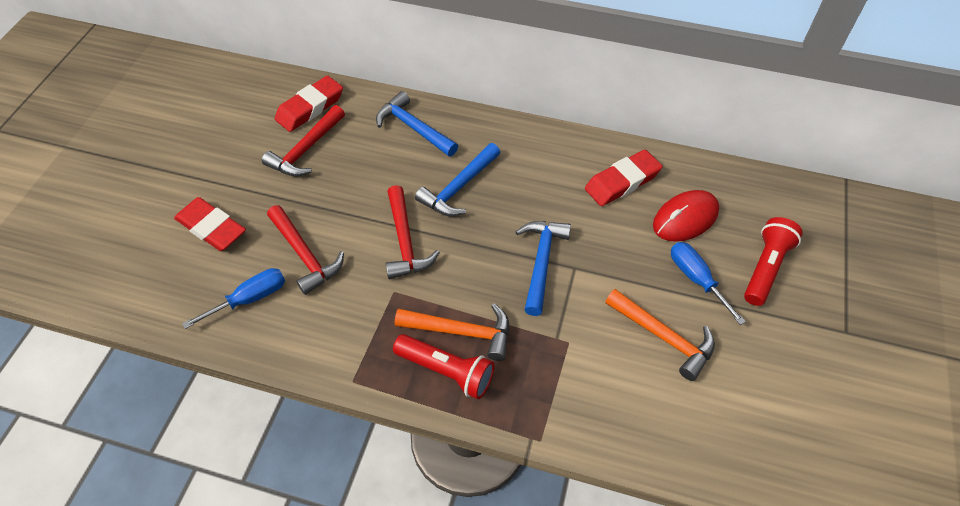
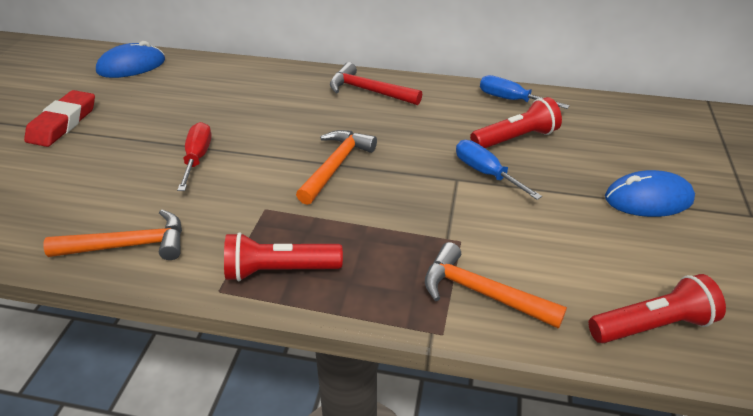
blue hammer: [376,91,458,157] [415,143,500,216] [516,221,571,316] = 3 -> none = 0
blue mouse: none = 0 -> [96,41,165,78] [605,170,695,217] = 2
orange hammer: [395,303,509,361] [605,289,715,381] = 2 -> [44,209,182,260] [296,130,377,205] [425,242,567,329] = 3
red eraser: [174,197,246,251] [275,76,343,132] [585,150,662,206] = 3 -> [24,90,95,147] = 1
red flashlight: [393,334,495,399] [744,217,803,306] = 2 -> [224,232,343,281] [470,97,562,148] [588,274,726,343] = 3
red hammer: [262,105,345,177] [267,205,344,295] [386,185,440,279] = 3 -> [330,62,422,105] = 1
red mouse: [653,190,719,242] = 1 -> none = 0
red screwdriver: none = 0 -> [177,122,212,191] = 1

